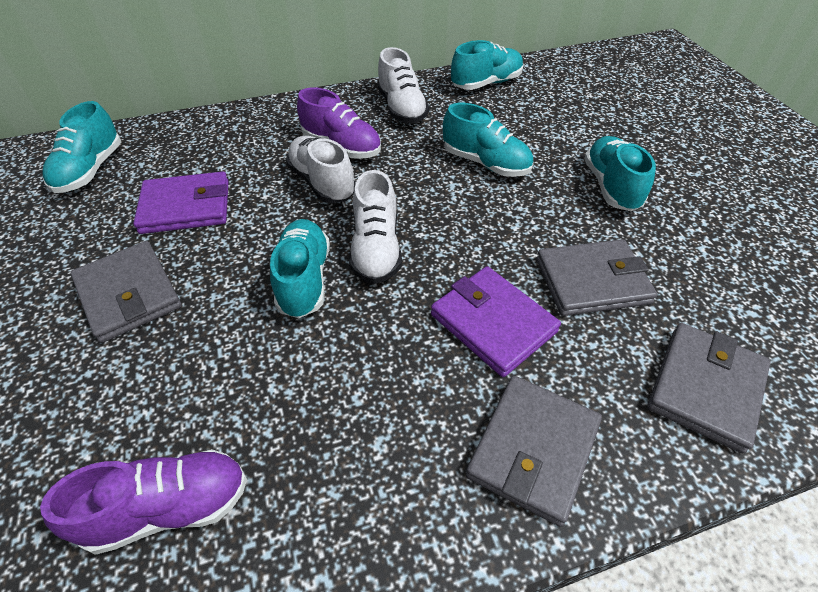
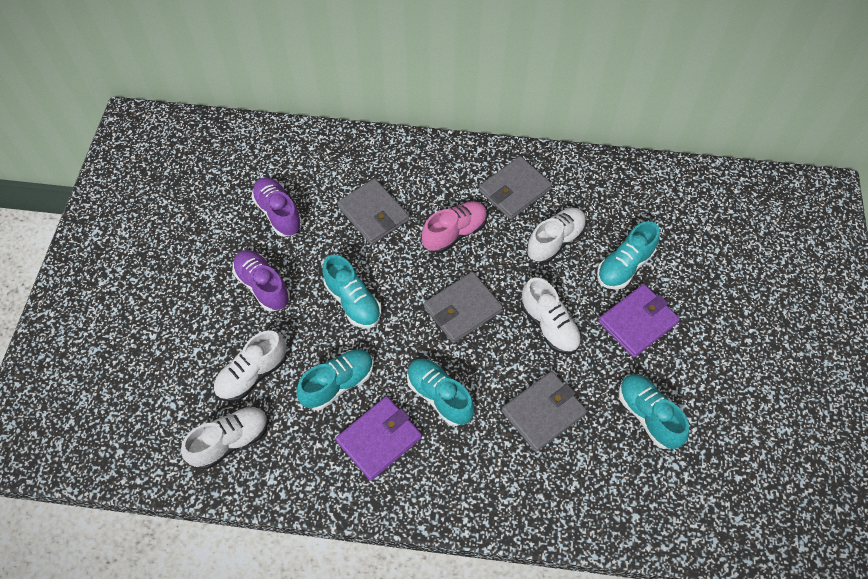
pink shoe: none = 0 -> [422,201,487,253] = 1
white shoe: [286,136,356,203] [349,170,402,284] [377,47,429,123] = 3 -> [181,407,268,469] [213,330,287,402] [521,278,582,355] [527,208,587,263] = 4

